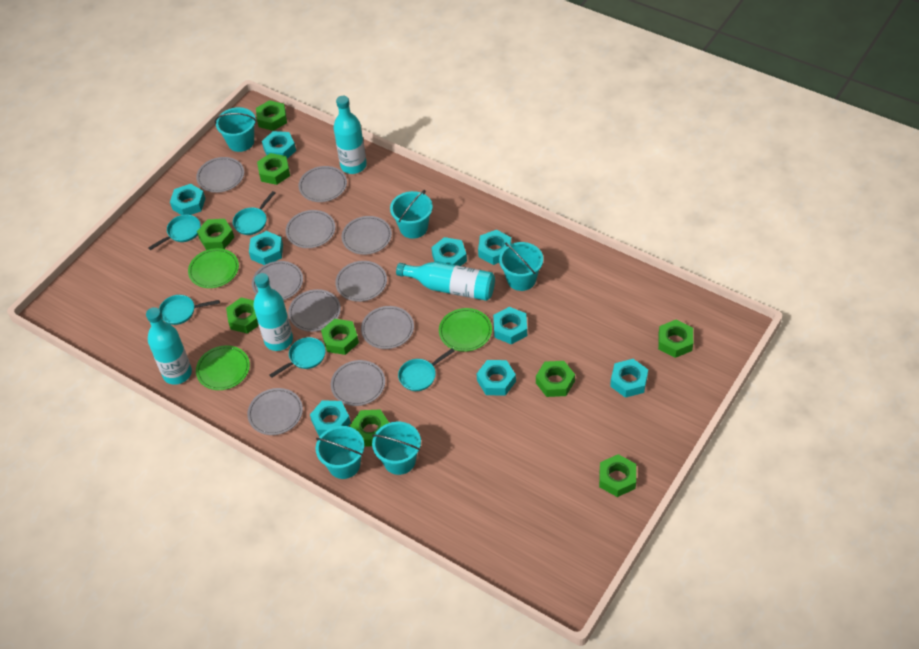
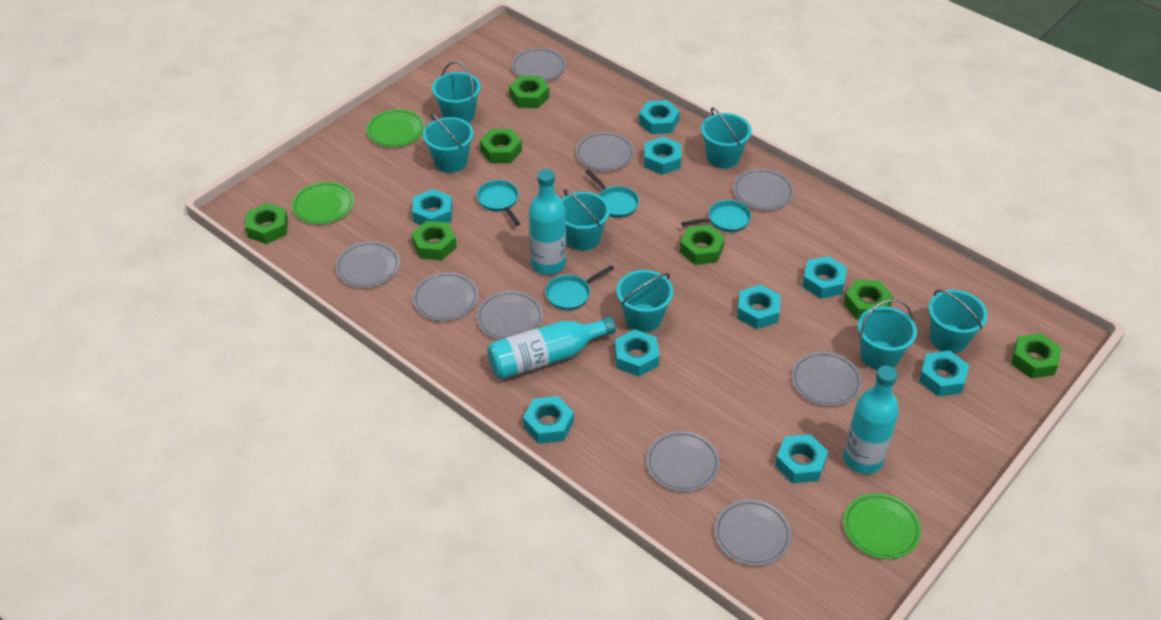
green nut: [197,219,234,250] [226,297,259,334] [256,100,287,131] [257,153,290,185] [321,319,359,355] [350,410,389,447] [536,361,575,397] [599,454,636,497] [658,319,693,358] = 9 -> [245,203,288,244] [411,221,457,260] [480,129,522,163] [509,75,549,108] [680,225,725,265] [843,279,893,320] [1011,333,1061,378] = 7
grey plate: [196,157,244,193] [247,388,303,435] [252,261,303,300] [286,210,336,248] [288,289,341,332] [299,166,347,202] [331,360,385,406] [335,261,387,302] [342,216,392,255] [361,306,414,349] = 10 -> [335,241,400,288] [412,272,478,321] [476,291,543,340] [511,48,566,82] [576,132,635,171] [646,431,720,492] [714,499,792,566] [733,169,794,211] [791,351,862,406] = 9
turquoise bottle: [146,307,192,385] [253,273,293,351] [334,96,367,174] [396,262,495,301] = 4 -> [487,317,616,380] [529,169,566,275] [843,365,899,474] = 3
turquoise bucket: [215,107,256,152] [316,426,364,479] [372,422,421,475] [390,190,433,239] [499,242,543,291] = 5 -> [423,113,474,173] [432,61,481,123] [561,189,610,251] [617,270,674,333] [701,107,752,169] [858,299,917,370] [928,290,988,353] = 7
turquoise pan: [148,215,201,250] [159,295,220,325] [233,191,275,235] [269,337,326,378] [398,348,455,391] = 5 -> [477,180,520,226] [545,265,614,310] [586,170,639,218] [681,200,751,232] = 4

